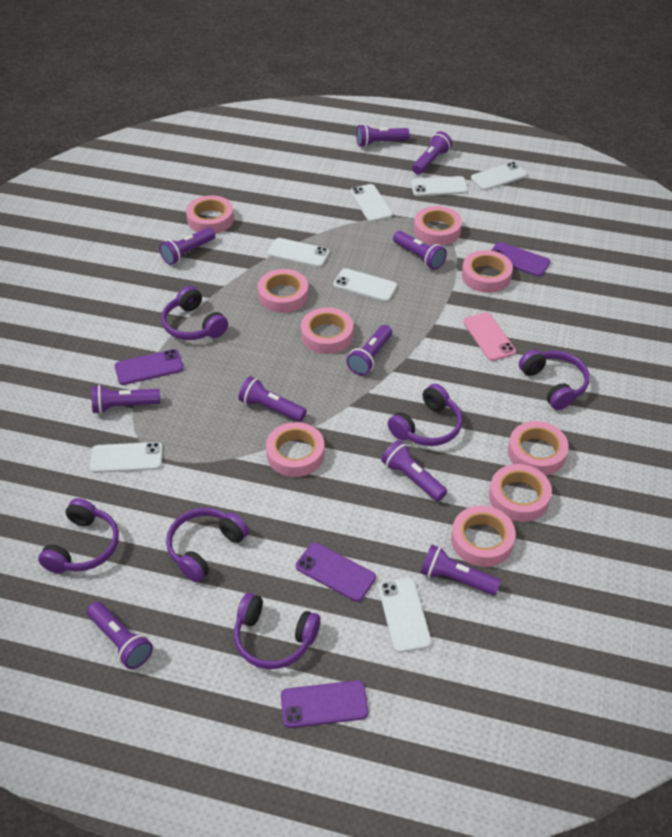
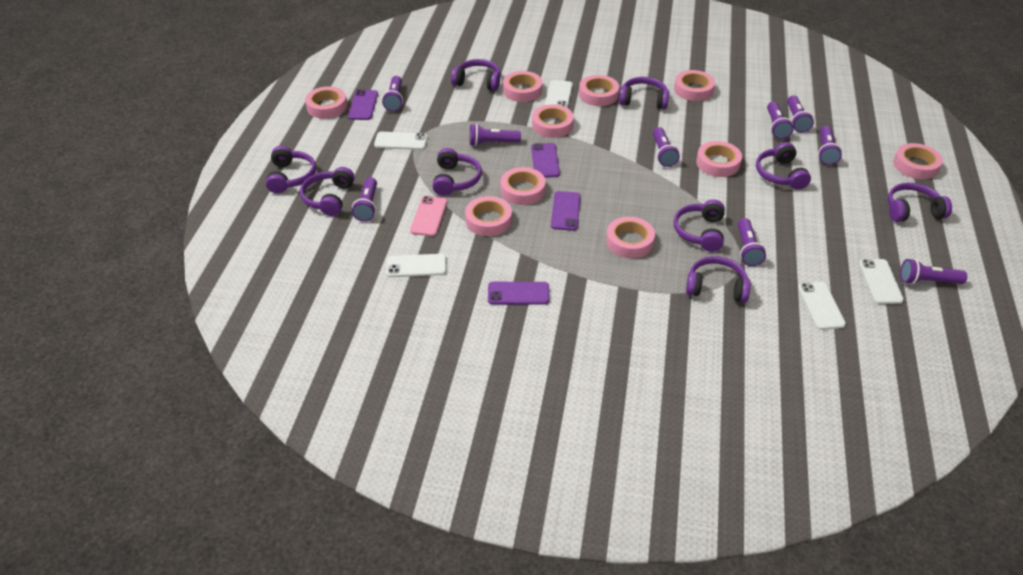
pink tape: [186,195,234,234] [258,269,308,313] [266,422,325,477] [301,307,353,354] [414,206,462,246] [451,506,516,567] [462,250,513,293] [489,464,552,522] [508,421,569,476] = 9 -> [305,86,347,119] [465,196,512,236] [501,167,546,205] [503,71,542,102] [532,104,574,138] [579,75,619,106] [606,217,655,258] [674,70,715,101] [696,141,742,177] [893,143,943,179] = 10
purple flashlight: [87,602,153,669] [91,385,160,414] [159,227,215,265] [238,376,307,422] [346,325,392,375] [356,124,410,147] [381,440,447,501] [393,231,447,270] [412,131,452,174] [420,544,501,595] = 10 -> [352,177,377,222] [382,76,403,111] [470,124,521,146] [653,127,680,167] [738,218,766,266] [767,102,793,139] [787,95,814,133] [818,126,842,165] [900,259,967,285] = 9
purple headphones: [38,498,119,574] [161,286,228,340] [166,508,249,582] [234,593,321,669] [388,384,462,446] [519,350,590,410] = 6 -> [266,146,316,193] [300,167,355,216] [432,148,482,196] [451,59,501,91] [619,77,669,109] [674,200,725,252] [686,256,751,303] [756,142,811,190] [888,183,952,222] = 9
white phone: [90,442,163,473] [268,238,330,267] [333,268,397,302] [350,184,393,222] [379,578,431,653] [411,176,468,196] [471,162,527,190] = 7 -> [374,132,428,150] [386,254,446,277] [545,80,573,108] [798,282,846,330] [859,259,904,304] = 5

